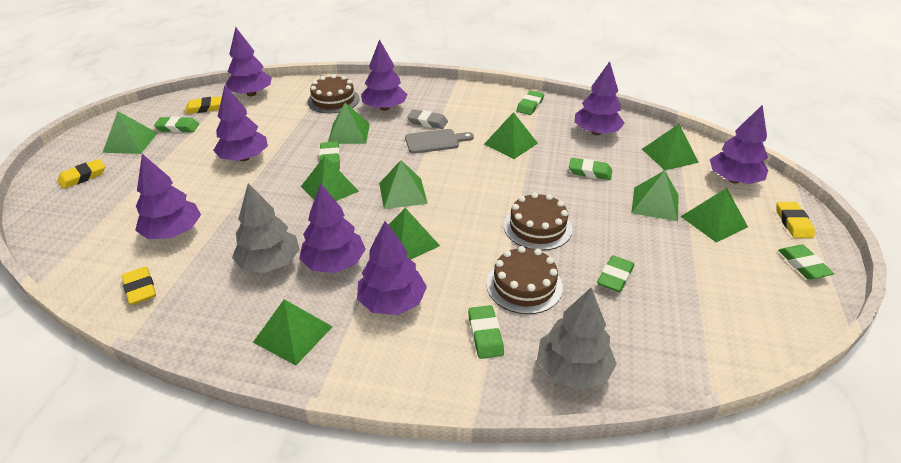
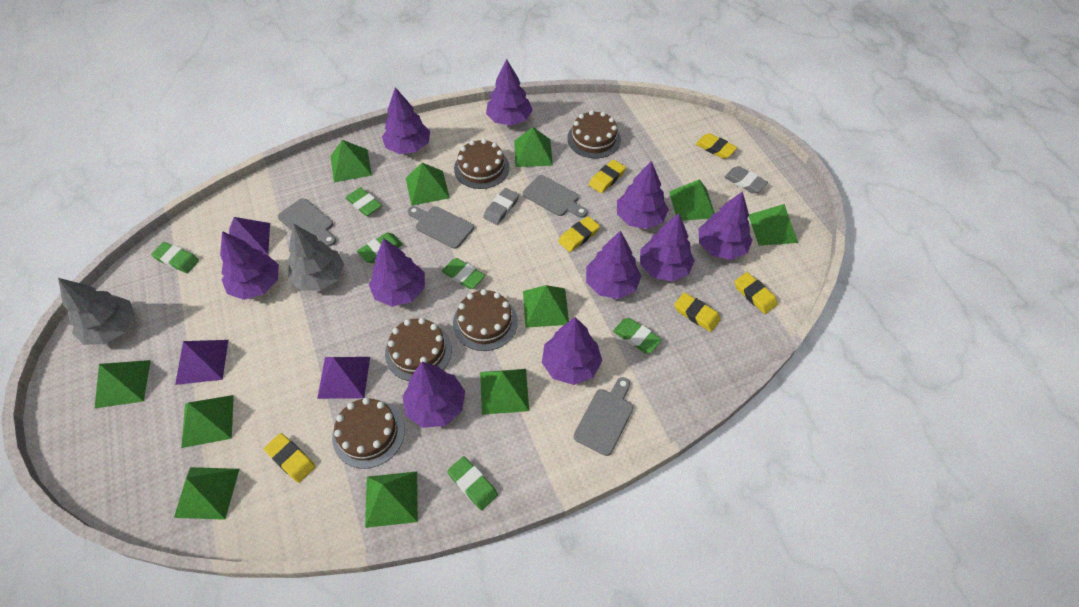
brown cake: [307,74,359,113] [486,246,563,314] [504,192,572,251] = 3 -> [332,398,405,469] [385,318,452,381] [453,289,518,351] [454,139,509,189] [567,110,621,158] = 5
green eraser: [154,116,199,133] [319,141,340,170] [468,305,504,359] [516,90,544,115] [569,158,612,180] [597,255,634,292] [778,245,834,279] = 7 -> [151,242,199,273] [346,187,382,216] [357,233,403,263] [442,258,485,289] [447,456,498,510] [613,318,662,353] = 6
green pyramid: [102,111,157,154] [253,299,333,365] [301,156,359,201] [328,102,370,144] [375,208,440,260] [379,160,428,209] [484,112,538,159] [631,170,679,221] [642,124,699,170] [680,188,748,242] = 10 -> [95,360,151,408] [174,467,240,520] [181,395,234,448] [330,140,372,182] [365,471,418,528] [406,163,450,206] [480,369,529,415] [514,127,553,167] [523,285,569,328] [669,179,714,221] [749,204,798,246] = 11
grey cutting board: [405,129,474,154] = 1 -> [278,198,336,246] [408,206,474,249] [523,175,588,218] [574,377,633,456] = 4
grey eraser: [407,109,448,129] = 1 -> [483,188,519,225] [724,166,768,194] = 2
purple pyramid: none = 0 -> [175,340,228,385] [229,217,270,254] [317,357,370,399] = 3
purple tree: [135,154,201,239] [213,85,268,161] [226,27,272,96] [299,183,366,273] [357,221,427,315] [361,39,408,111] [574,61,625,135] [710,105,768,184] = 8 -> [220,231,279,300] [369,238,425,307] [382,87,430,154] [402,362,465,428] [486,59,533,125] [542,317,602,385] [586,231,642,299] [617,161,669,229] [640,213,695,282] [699,191,752,260] = 10
yellow eraser: [57,159,105,189] [122,267,156,305] [185,96,222,114] [776,202,815,238] = 4 -> [264,433,316,483] [558,216,600,252] [589,160,626,193] [674,292,721,332] [696,133,737,159] [734,272,778,314] = 6

